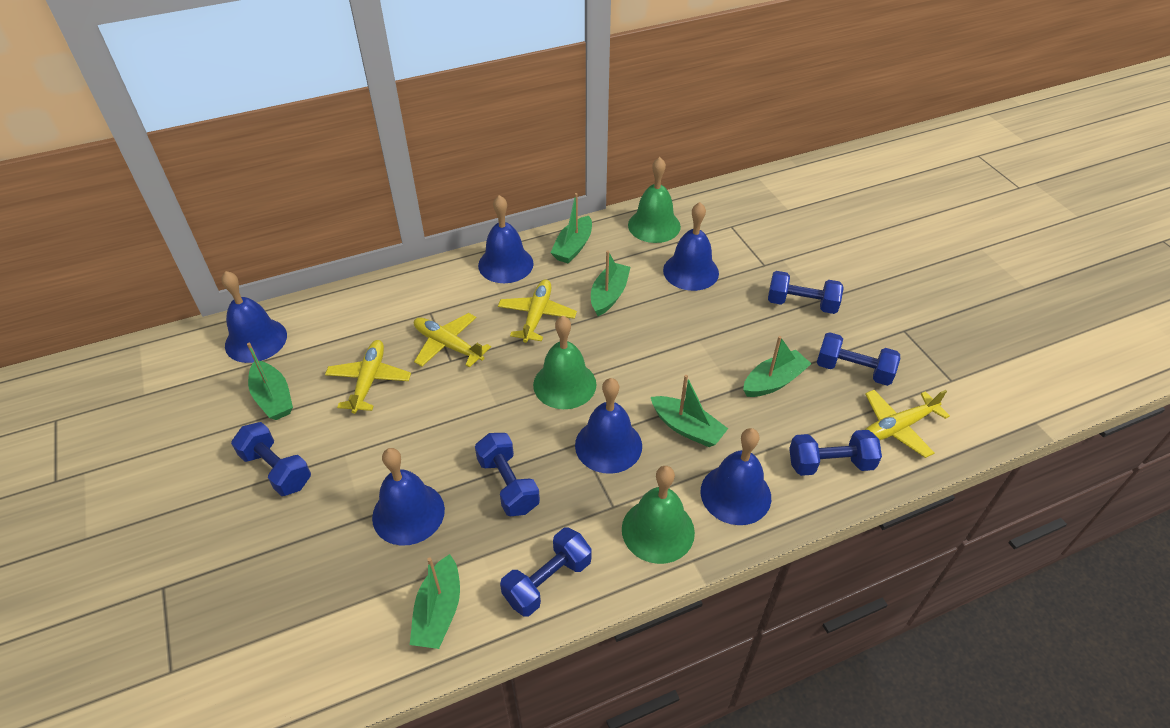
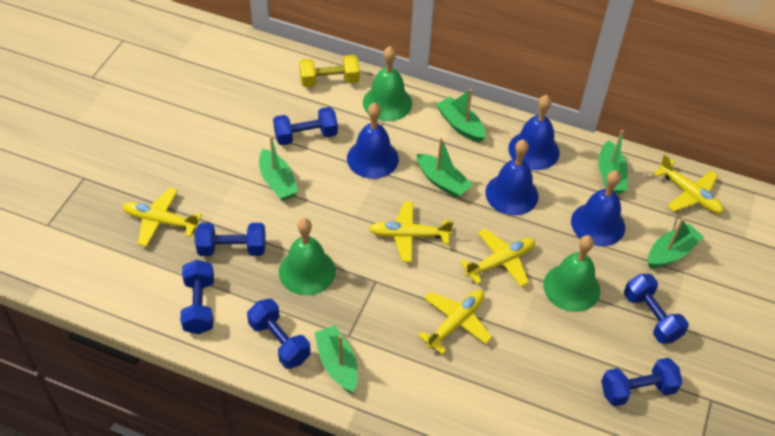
blue bell: [221,271,287,363] [372,448,445,546] [478,195,534,283] [575,378,642,474] [663,202,719,291] [700,428,771,525] = 6 -> [347,103,399,179] [485,139,538,215] [509,95,560,170] [571,170,625,246] = 4
yellow dumbbell: none = 0 -> [299,55,360,87] = 1
yellow plane: [325,340,411,414] [414,313,491,368] [498,279,577,343] [865,390,950,458] = 4 -> [122,188,202,247] [369,201,453,262] [418,290,492,355] [460,229,535,287] [654,155,724,214] = 5

